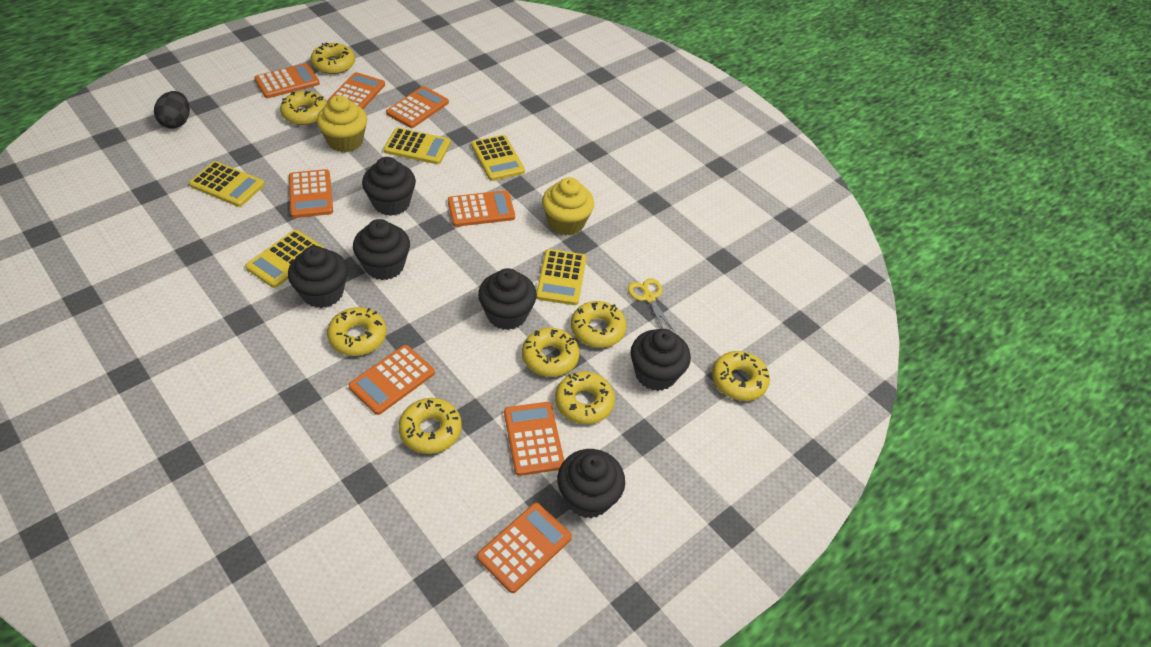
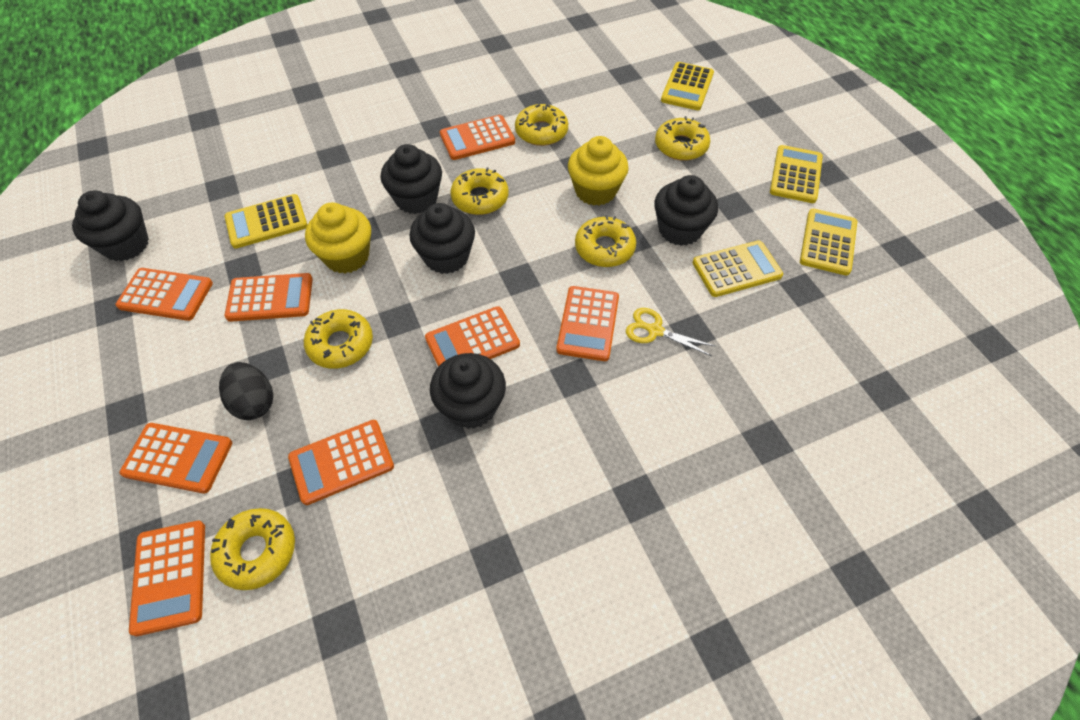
black cupcake: [288,246,348,308] [353,219,410,280] [362,157,416,216] [478,268,537,330] [557,449,625,518] [630,329,691,391] = 6 -> [72,191,149,261] [381,144,442,214] [410,203,475,274] [430,353,506,429] [654,175,718,246] = 5
yellow donut: [280,91,327,125] [311,43,355,74] [327,307,386,356] [398,398,462,454] [522,328,579,377] [555,371,615,424] [571,301,626,348] [712,351,770,401] = 8 -> [210,508,295,590] [304,309,373,369] [450,168,508,215] [515,104,568,146] [575,215,636,267] [655,116,710,161] = 6

